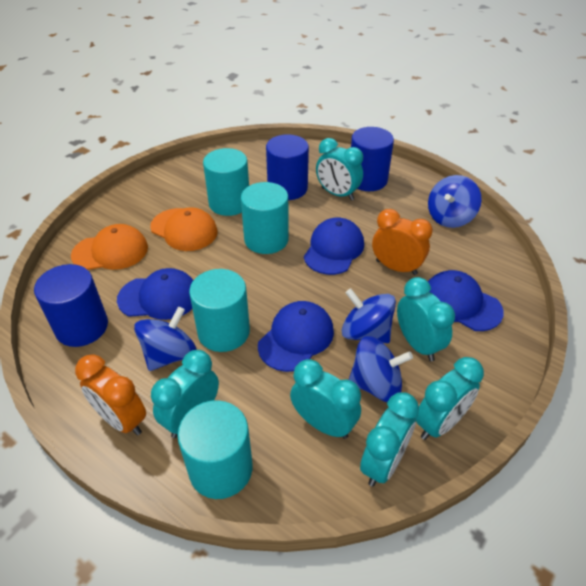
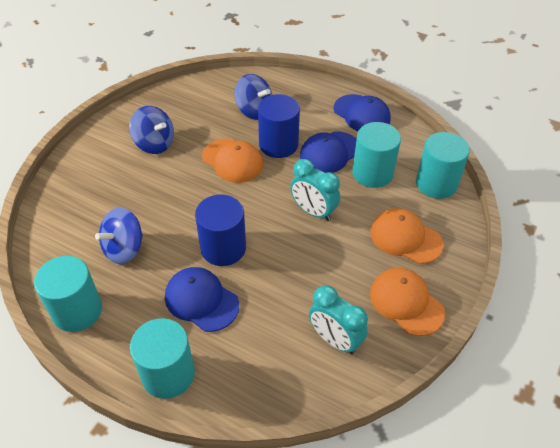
blue cap: [117,268,194,320] [258,301,334,372] [304,218,364,275] [428,270,504,331] = 4 -> [165,267,239,332] [300,132,357,173] [333,94,391,131] = 3
blue cylinder: [34,264,108,347] [266,134,309,200] [351,127,394,191] = 3 -> [195,195,246,266] [258,94,300,158] = 2
blue spinning top: [134,307,197,371] [341,288,396,343] [349,336,413,402] [428,175,482,228] = 4 -> [95,208,143,264] [129,106,174,154] [234,74,273,120] = 3
orange cap: [71,224,148,270] [150,207,218,251] = 2 -> [202,139,263,183] [370,268,445,336] [371,208,443,264] = 3
orange clock: [75,354,146,435] [372,209,433,275] = 2 -> none = 0
turquoise clock: [151,350,219,438] [290,359,361,439] [316,138,363,201] [360,392,419,487] [397,277,455,361] [416,357,484,440] = 6 -> [290,159,340,221] [309,285,368,354] = 2

